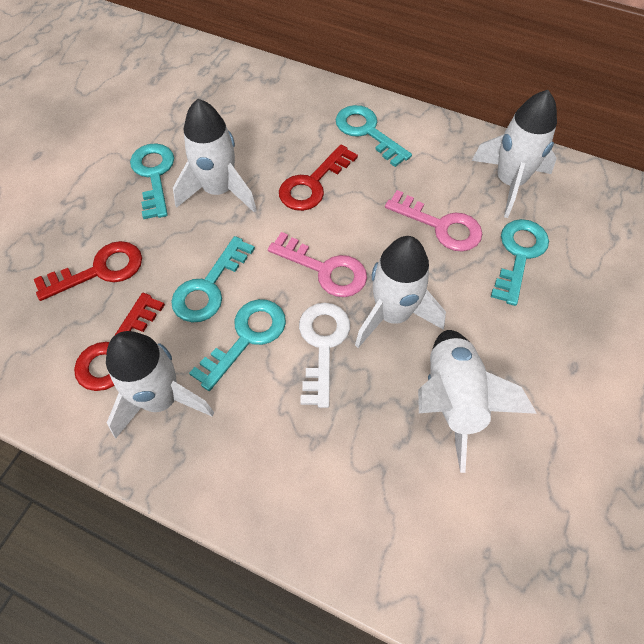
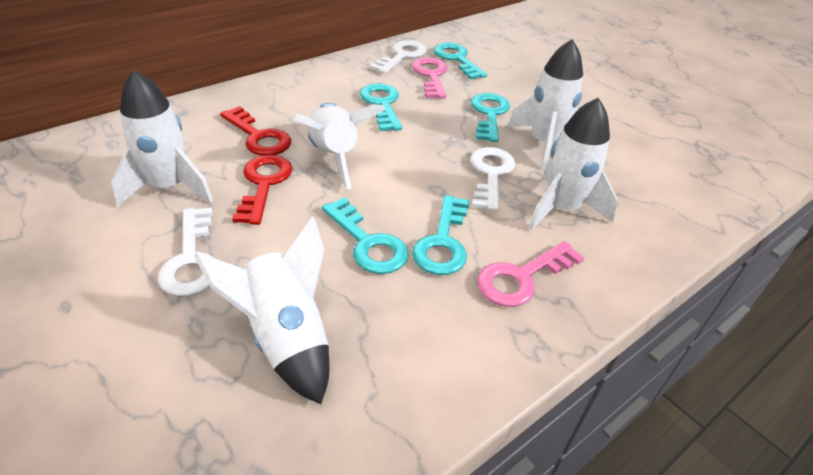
red key: [34,241,142,301] [74,293,165,391] [279,144,358,211] = 3 -> [220,106,291,156] [232,155,292,225] = 2
white key: [299,303,350,408] = 1 -> [158,207,214,296] [370,40,427,74] [470,147,515,211] = 3

